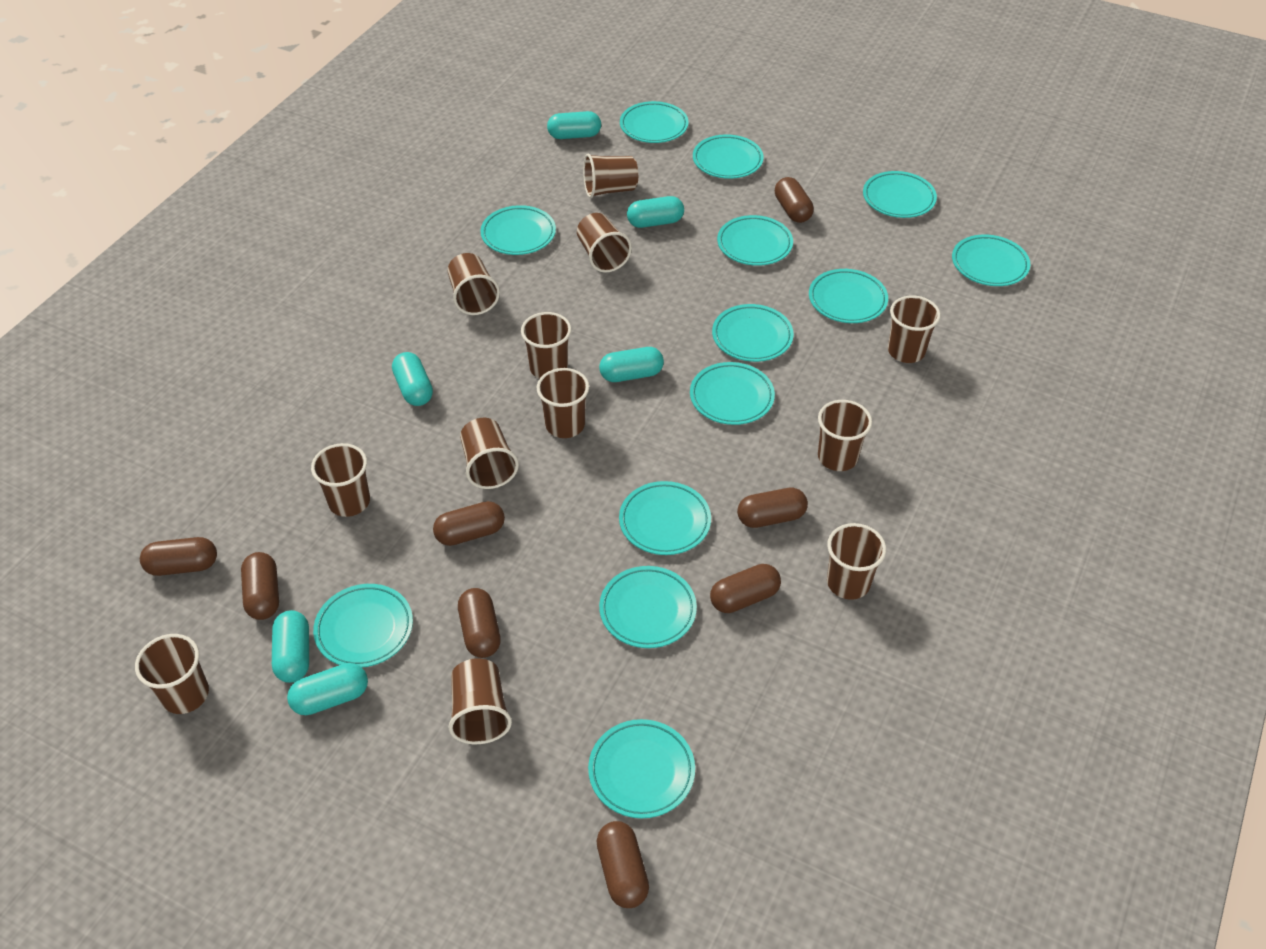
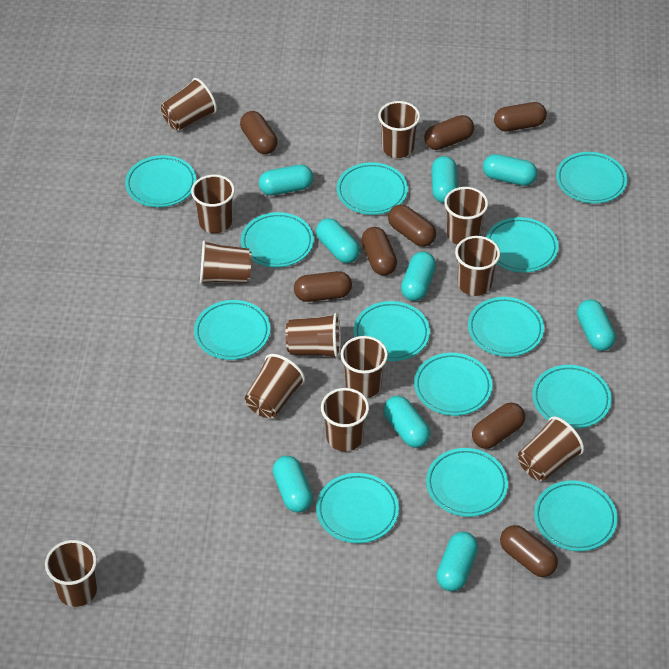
turquoise capsule: [272,610,309,683] [287,663,368,715] [392,352,433,406] [547,111,601,139] [599,347,664,382] [627,196,684,228] = 6 -> [259,165,313,195] [272,456,313,513] [316,218,360,263] [384,396,430,448] [401,252,436,301] [431,156,458,203] [437,532,478,591] [483,154,537,186] [577,299,616,351] = 9

